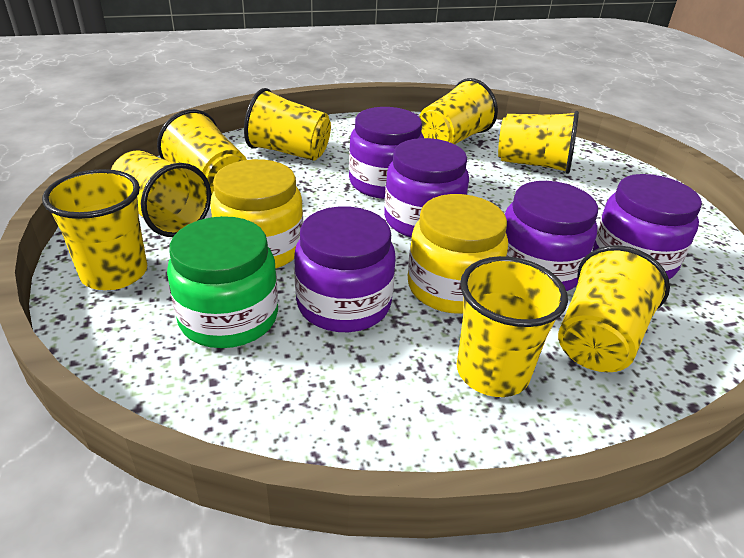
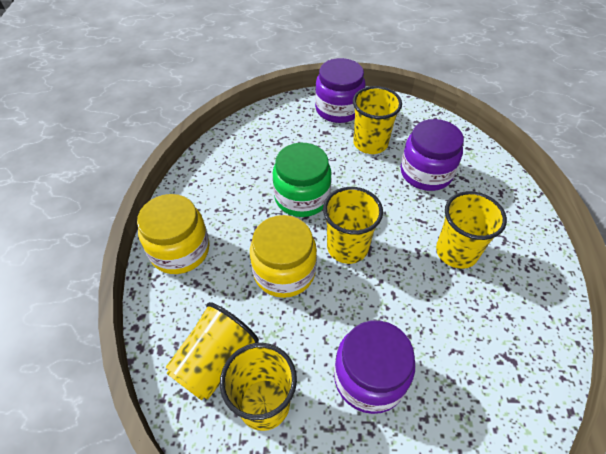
purple jar: [294,207,396,332] [349,107,424,199] [384,138,469,238] [505,181,598,291] [593,174,702,279] = 5 -> [315,58,366,123] [334,320,415,414] [400,119,464,191] = 3
yellow cup: [42,169,147,290] [111,150,211,237] [157,109,247,196] [244,88,331,161] [419,78,498,144] [457,256,568,397] [498,111,579,174] [558,245,670,372] = 8 -> [165,302,259,401] [220,343,297,431] [323,187,383,264] [353,86,402,154] [436,191,507,269] = 5

